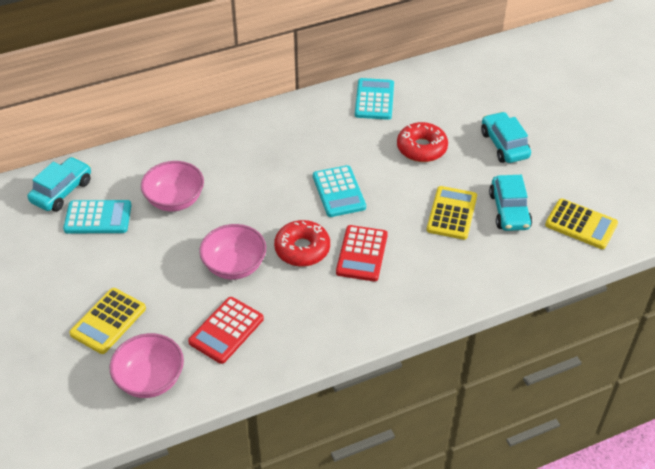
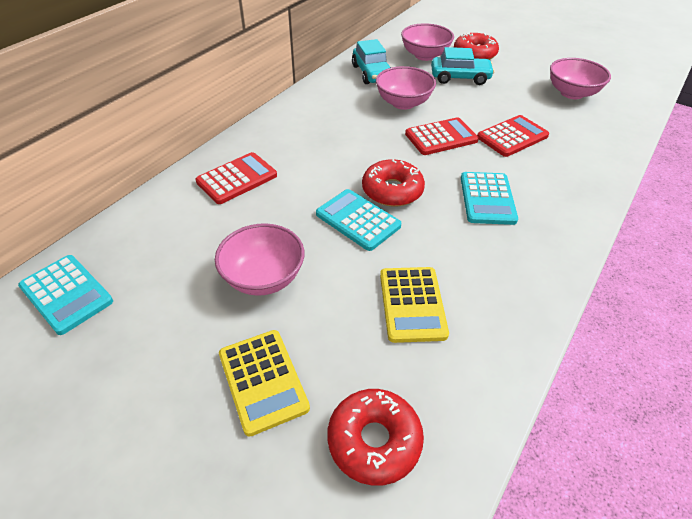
pink bowl: [109,333,184,398] [141,161,204,211] [199,224,266,280] = 3 -> [215,223,304,296] [376,66,436,110] [401,23,454,61] [550,58,611,99] = 4
red calculator: [188,297,264,364] [336,225,388,281] = 2 -> [195,152,277,204] [405,117,479,155] [477,115,549,157] = 3
red donut: [274,220,330,267] [397,122,448,162] = 2 -> [327,389,424,486] [362,159,425,207] [454,33,499,60] = 3
turquoise car: [28,157,91,211] [481,112,531,163] [489,175,532,231] = 3 -> [352,39,391,84] [431,47,495,85] = 2
yellow calculator: [69,288,146,354] [427,186,477,240] [545,198,618,249] = 3 -> [219,330,310,437] [380,267,449,343] = 2

